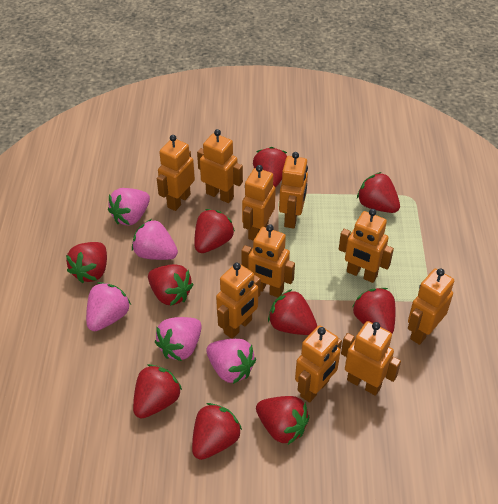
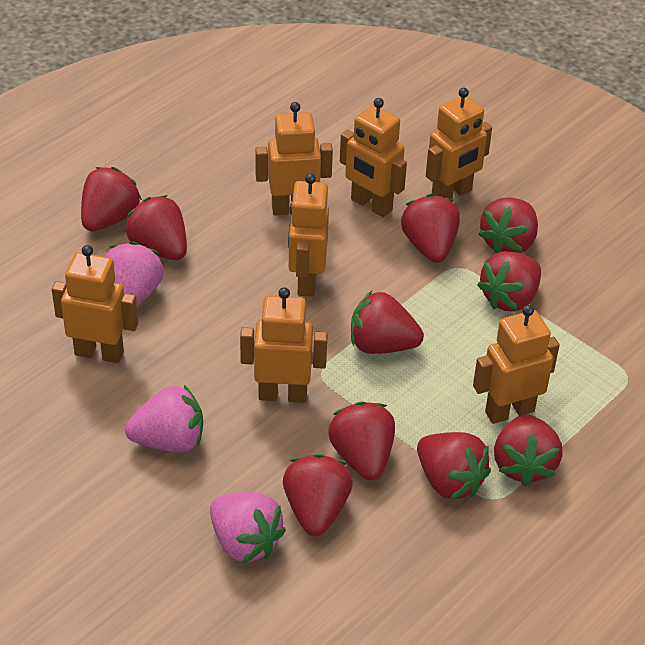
orange robot: [157,135,195,211] [197,129,243,203] [216,263,261,339] [241,224,295,297] [242,165,276,241] [279,152,308,229] [295,325,342,403] [339,209,394,283] [341,321,401,396] [408,268,454,345] = 10 -> [52,245,138,363] [240,287,328,403] [255,102,333,215] [288,173,329,297] [340,98,407,217] [426,88,492,199] [473,305,560,424] = 7
pink strawberry: [86,282,131,331] [108,188,150,225] [132,219,178,260] [155,317,202,361] [206,339,256,384] = 5 -> [104,242,164,307] [125,385,203,453] [210,492,286,563] = 3

